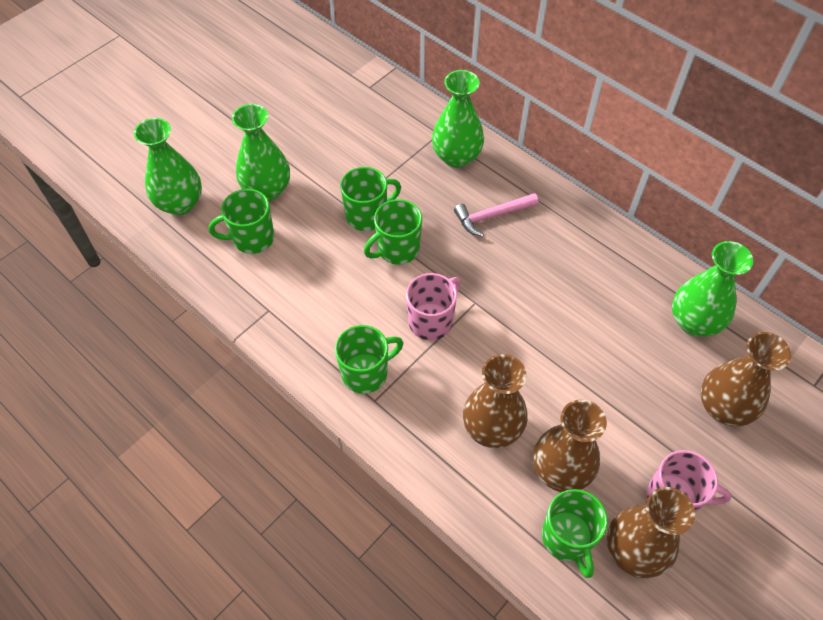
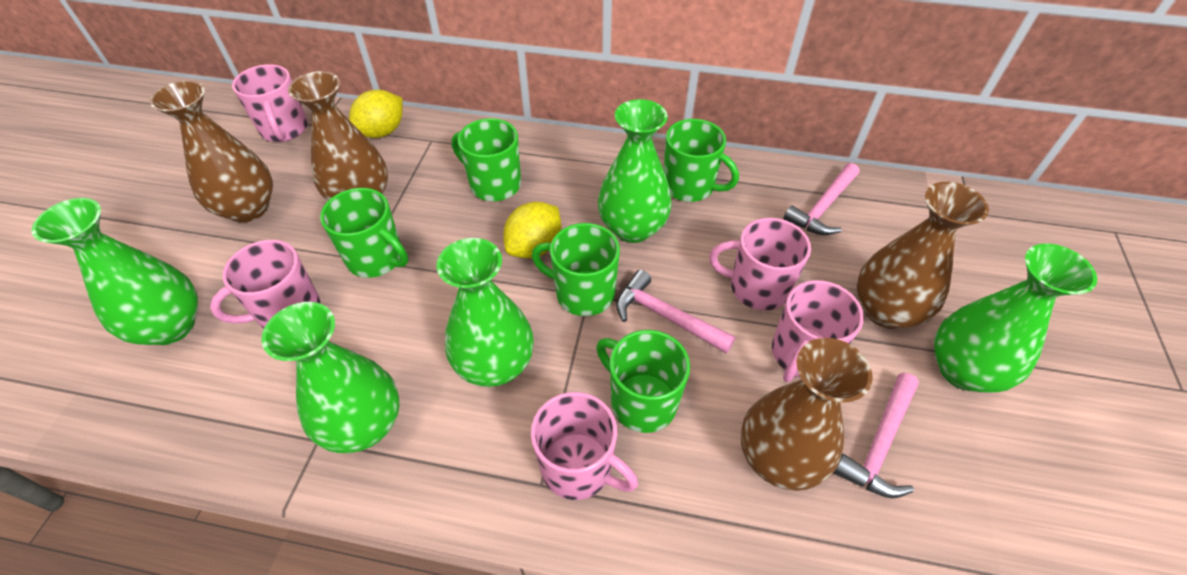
green vase: [134,118,202,215] [232,104,290,201] [432,70,484,168] [672,241,753,337] = 4 -> [31,198,198,345] [261,302,399,453] [437,238,534,387] [598,99,672,243] [934,243,1097,393] = 5
pink hammer: [454,193,539,237] = 1 -> [616,270,735,354] [783,163,860,235] [834,373,919,498] = 3
pink mug: [406,273,461,340] [647,450,731,513] = 2 -> [210,240,320,329] [232,64,308,142] [531,392,638,500] [709,218,811,311] [772,280,864,382] = 5
yellow lemon: none = 0 -> [349,90,402,138] [503,202,561,259] = 2

